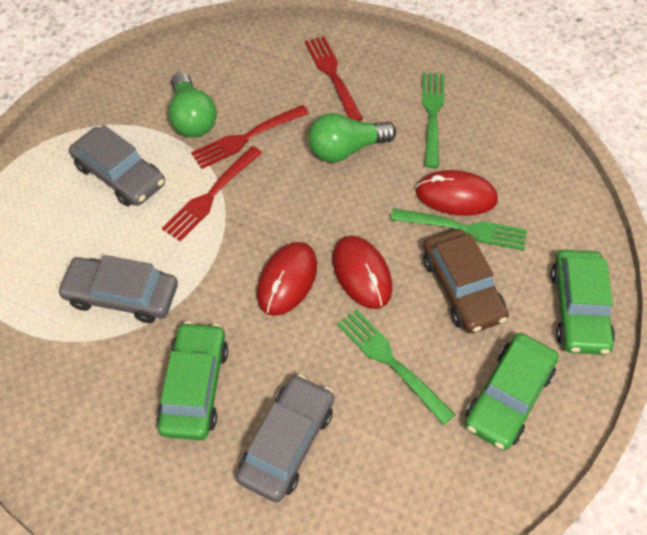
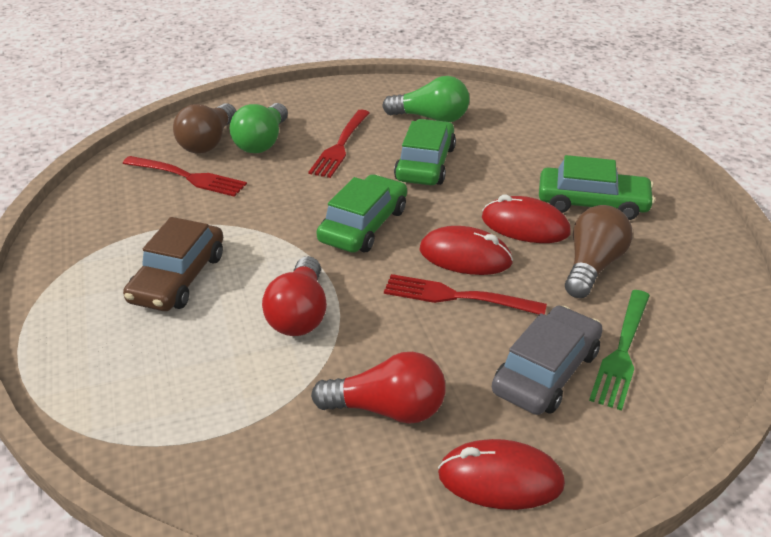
brown light bulb: none = 0 -> [173,103,236,153] [565,205,632,298] = 2
green fork: [337,309,455,425] [391,208,527,250] [422,72,444,168] = 3 -> [589,290,650,411] = 1
grey car: [57,255,178,323] [69,125,165,206] [236,374,334,502] = 3 -> [492,306,603,415] = 1
red light bulb: none = 0 -> [262,256,327,336] [311,352,446,424] = 2

